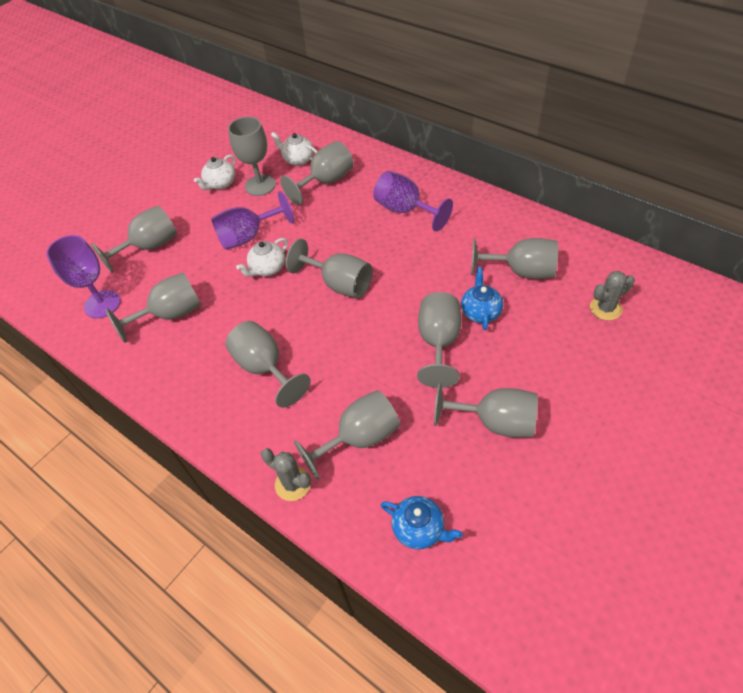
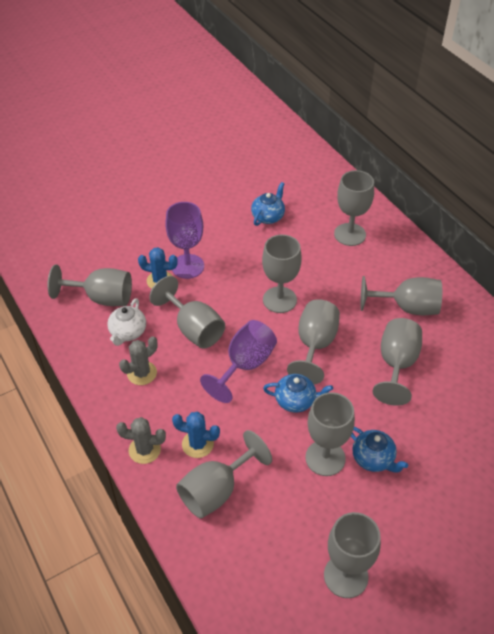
blue cactus: none = 0 -> [138,247,178,289] [172,412,220,458] = 2
blue teapot: [381,496,463,550] [461,267,503,330] = 2 -> [251,182,285,226] [263,374,333,413] [351,427,408,473] = 3
purple goblet: [46,235,121,318] [211,191,294,250] [373,171,453,232] = 3 -> [165,202,204,279] [200,320,277,403] = 2
white teapot: [194,155,235,190] [236,238,288,277] [271,132,318,166] = 3 -> [107,298,146,346] = 1

